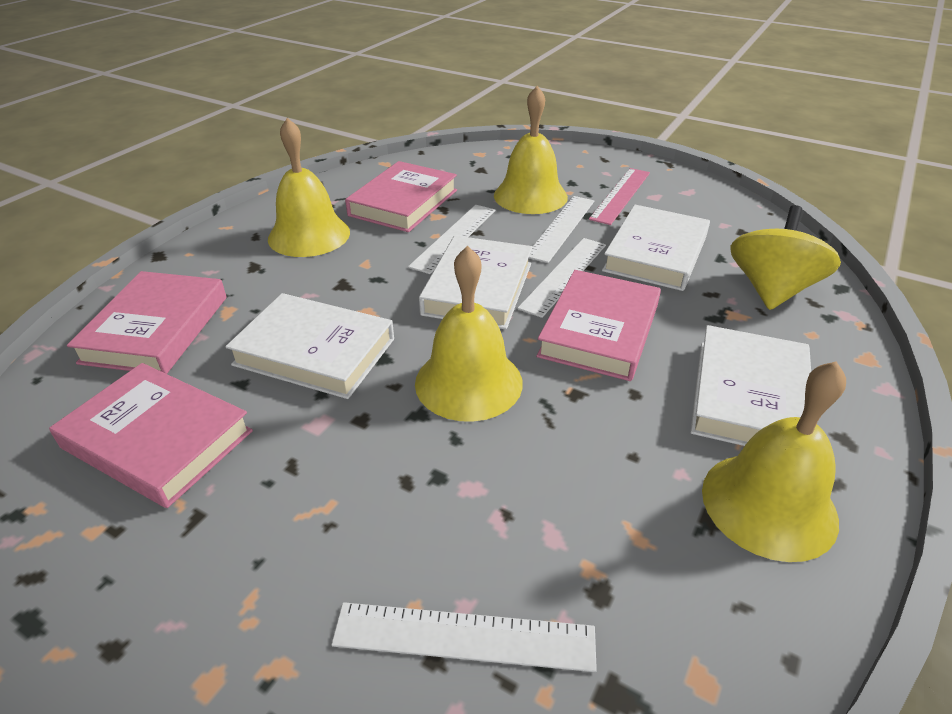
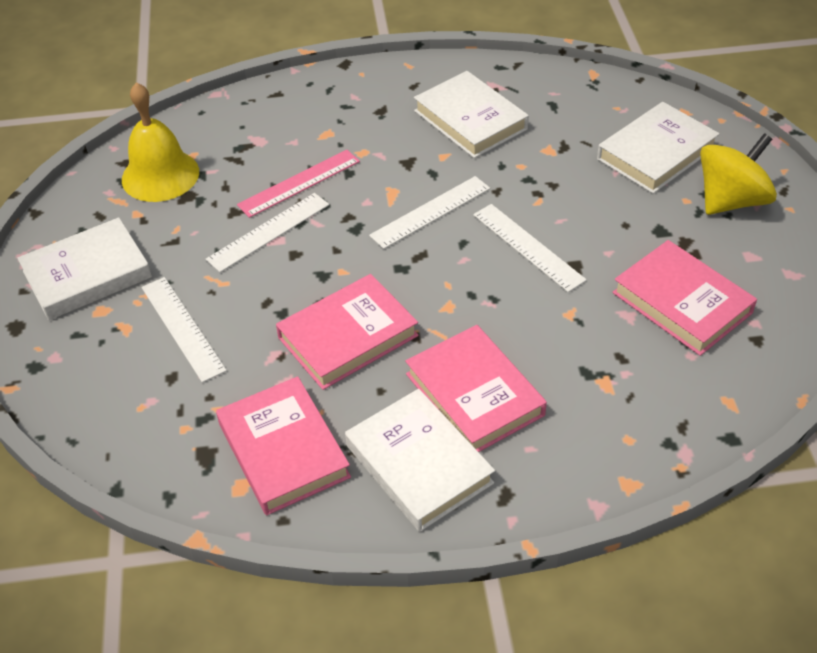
yellow bell: [268,118,350,257] [415,246,523,422] [494,86,568,214] [702,361,846,562] = 4 -> [122,82,199,202] = 1

